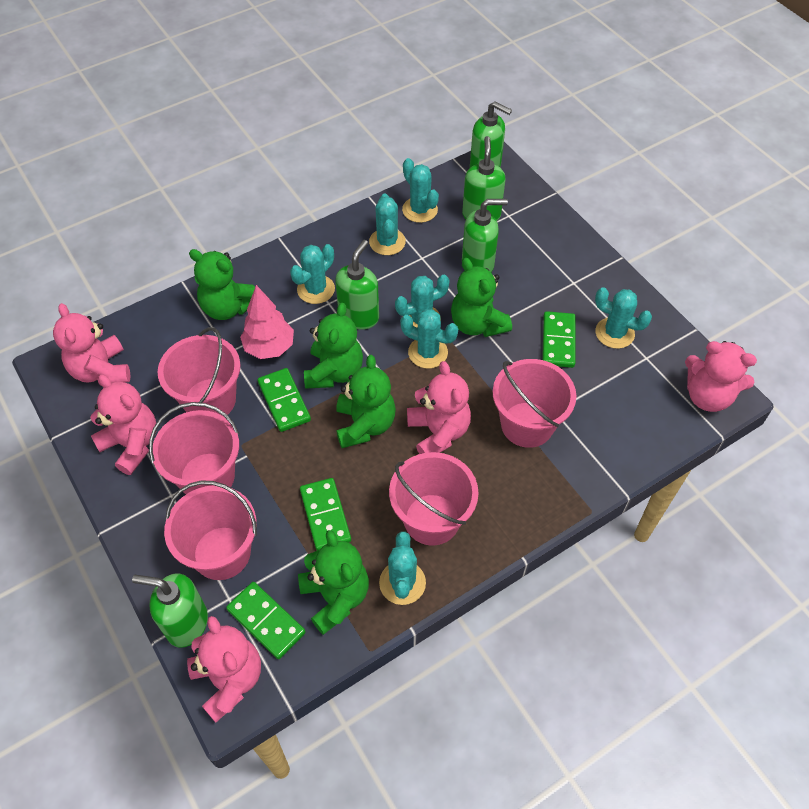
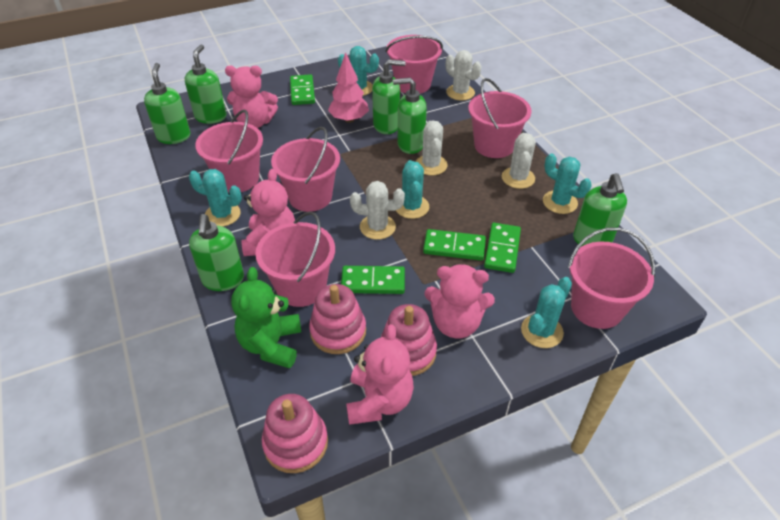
green soap dispenser: [132,573,208,648] [335,240,379,330] [462,136,506,221] [462,199,508,272] [470,101,512,168] = 5 -> [144,63,190,144] [185,44,227,124] [189,214,244,291] [372,59,406,134] [393,77,427,154] [573,173,627,246] = 6
green teddy bear: [189,249,255,320] [298,530,369,635] [304,303,363,389] [336,355,396,448] [451,258,512,337] = 5 -> [231,267,301,369] = 1
pink bucket: [149,402,239,494] [158,327,241,415] [164,480,257,580] [389,452,479,546] [493,359,576,448] = 5 -> [195,110,263,192] [255,211,335,307] [271,127,340,212] [385,35,443,94] [468,78,532,158] [568,227,655,329] = 6
pink stacking toy: none = 0 -> [262,394,328,473] [309,284,366,354] [381,304,437,376] = 3
pink teddy bear: [53,303,130,385] [90,375,157,475] [187,616,261,723] [407,361,471,454] [685,341,757,412] = 5 -> [225,66,278,128] [242,169,295,256] [346,324,414,425] [424,264,495,338] = 4
turquoise cactus: [290,244,335,304] [369,194,406,255] [379,532,426,605] [395,275,450,328] [400,309,458,369] [402,158,439,223] [595,287,652,349] = 7 -> [189,169,242,226] [338,46,379,96] [396,160,429,219] [521,277,572,348] [543,154,592,214] = 5
white cactus: none = 0 -> [350,181,405,240] [416,120,448,175] [446,50,481,101] [502,133,536,189] = 4

